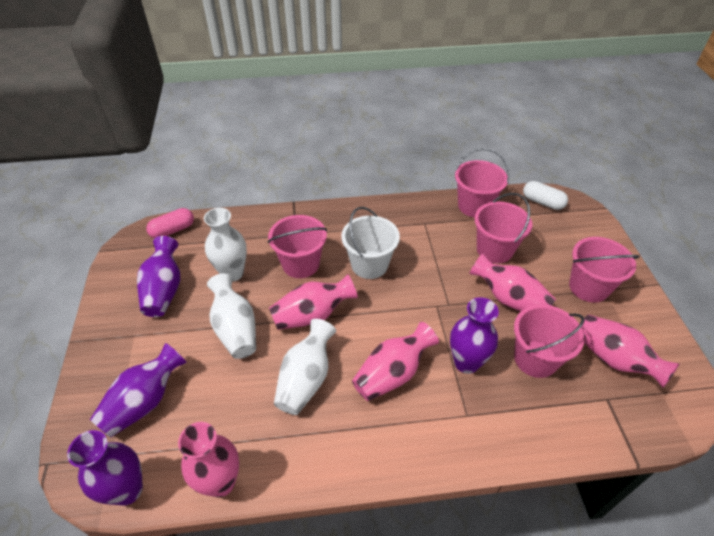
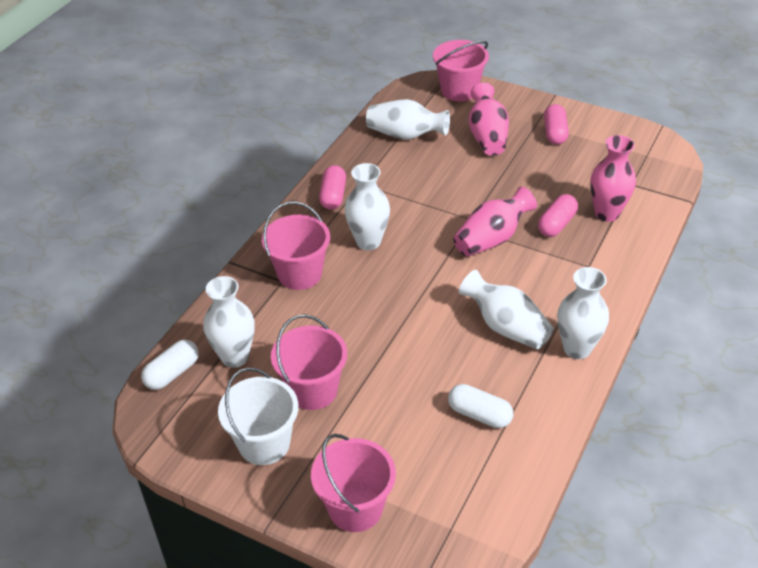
pink bucket: [268,215,327,278] [455,148,510,217] [474,193,532,264] [514,305,584,378] [569,237,640,303] = 5 -> [262,201,330,290] [271,315,347,410] [311,434,396,532] [433,40,489,101] = 4
pink capsule: [146,208,194,238] = 1 -> [319,165,346,210] [538,194,578,237] [544,104,569,145] = 3
pink vase: [178,422,239,497] [269,274,358,330] [352,322,439,401] [469,253,556,311] [581,315,679,388] = 5 -> [453,187,537,257] [469,83,509,156] [590,135,636,222] = 3
purple vase: [67,430,143,506] [90,343,186,437] [137,236,180,317] [450,297,499,374] = 4 -> none = 0
white capsule: [523,181,568,210] = 1 -> [141,340,199,390] [448,384,513,428] = 2
white vase: [204,208,247,282] [207,273,256,359] [274,319,336,415] = 3 -> [204,276,255,368] [345,163,390,250] [366,99,450,140] [459,270,554,349] [557,267,609,359] = 5

